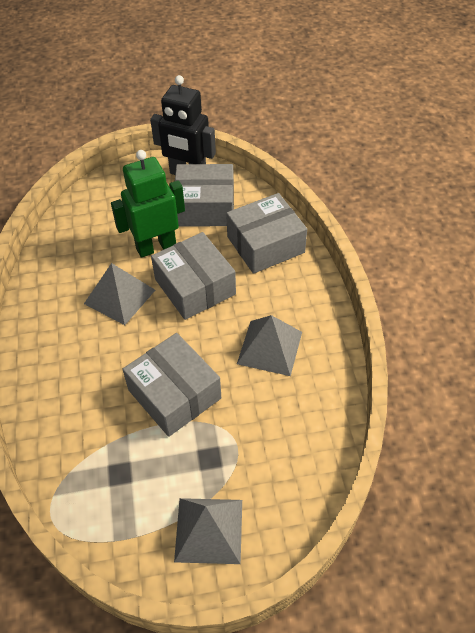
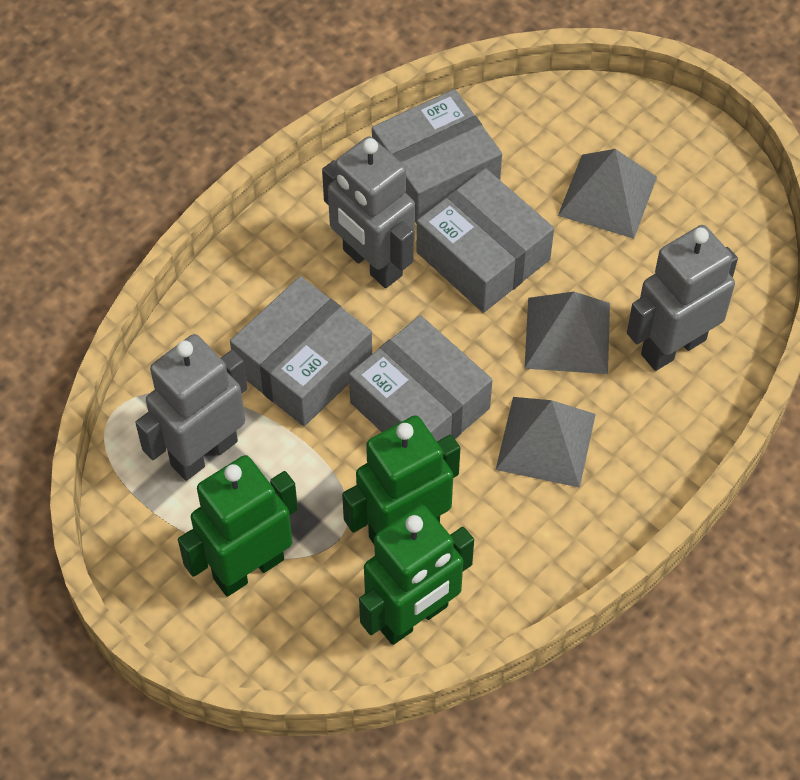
black robot: [150,75,216,175] = 1 -> none = 0
green robot: [111,150,185,258] = 1 -> [178,455,298,597] [342,415,460,544] [359,505,474,645] = 3
grey robot: none = 0 -> [135,334,247,481] [322,136,415,288] [627,225,738,371] = 3

